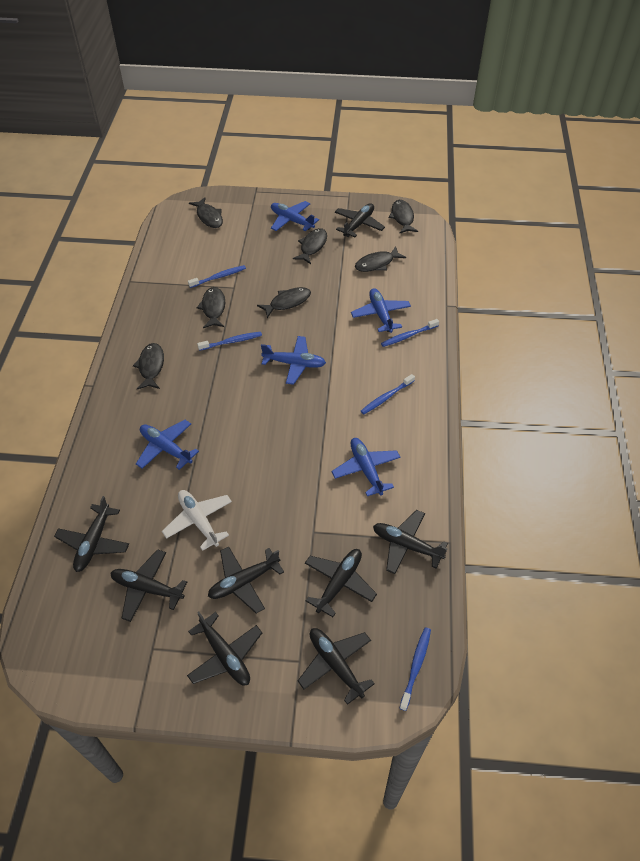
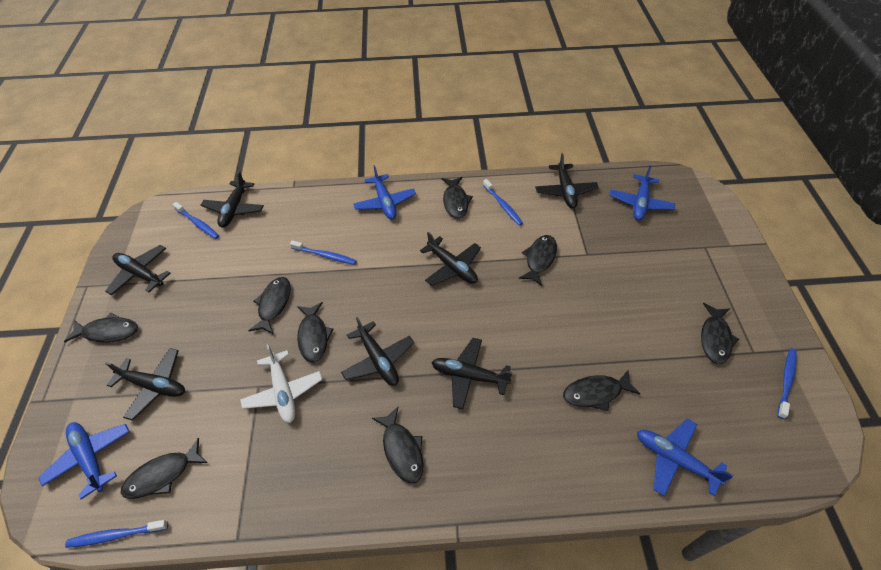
black fish: [133,343,164,389] [189,197,223,228] [197,287,225,328] [257,287,311,318] [293,228,327,264] [355,246,406,272] [389,200,418,234] = 7 -> [64,313,138,343] [121,438,208,499] [248,277,291,334] [297,302,333,363] [372,407,424,484] [442,177,473,219] [519,235,557,286] [563,370,640,411] [701,303,739,364] = 9
black plane: [54,496,129,572] [111,550,187,622] [187,612,262,685] [208,546,284,613] [298,628,375,705] [305,549,377,617] [335,203,385,237] [373,510,448,574] = 8 -> [105,245,171,296] [105,348,185,421] [201,171,264,227] [341,317,414,386] [420,232,481,286] [431,338,513,409] [535,153,599,209] = 7
blue plane: [136,420,199,470] [261,336,326,385] [271,201,319,231] [332,438,400,496] [351,288,411,333] = 5 -> [38,422,130,499] [353,165,416,220] [609,165,675,221] [637,418,733,496] = 4

